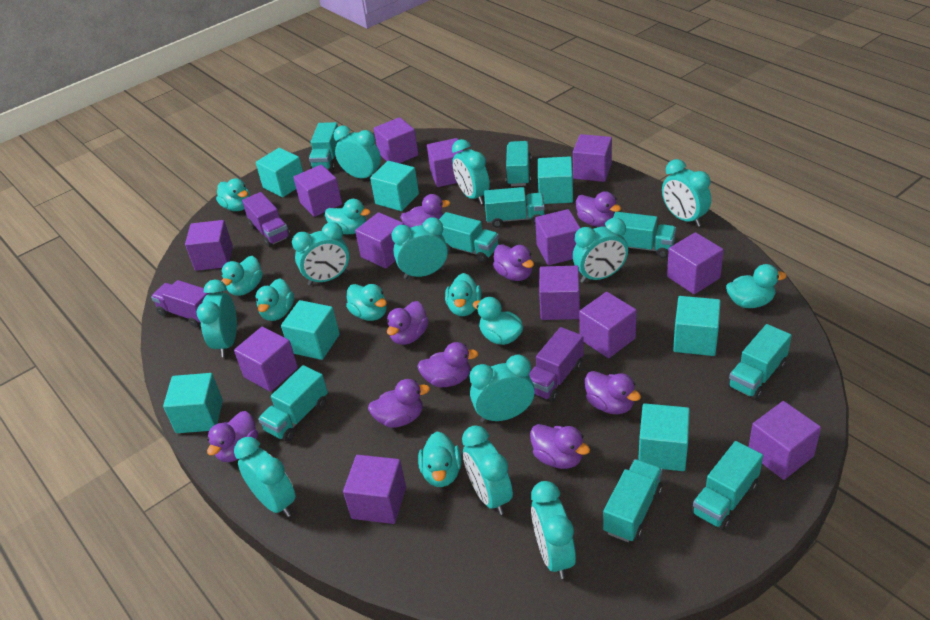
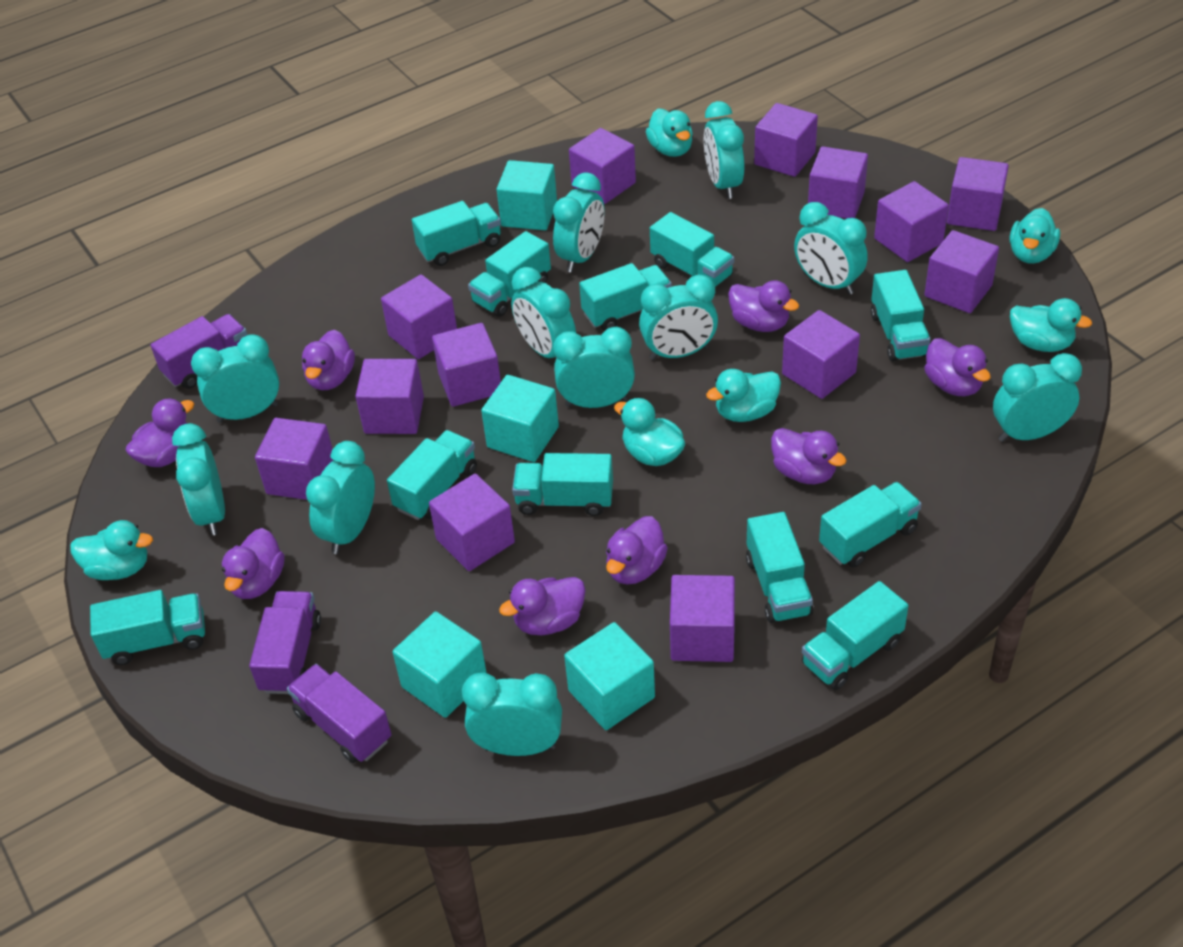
purple duck: [207,411,258,462] [368,379,430,428] [387,301,429,345] [400,194,451,228] [417,342,479,387] [493,244,534,281] [530,424,590,469] [576,191,621,227] [585,371,641,414] = 9 -> [126,398,195,467] [222,528,284,599] [302,330,355,390] [499,577,585,635] [606,516,668,585] [728,280,799,332] [771,428,847,484] [924,338,991,396] = 8
turquoise cube: [163,373,223,433] [256,148,303,197] [281,300,340,360] [370,161,419,211] [538,157,573,204] [638,404,690,471] [673,296,721,356] = 7 -> [393,611,487,718] [481,375,559,462] [497,160,557,230] [564,622,655,730] = 4
turquoise duck: [216,178,250,211] [221,256,263,296] [255,278,294,321] [325,199,371,234] [346,284,387,321] [418,432,461,487] [445,273,481,316] [473,297,523,345] [726,264,787,308] = 9 -> [70,520,153,580] [614,398,685,466] [646,108,693,157] [706,369,781,422] [1010,208,1060,264] [1010,298,1092,352] = 6
turquoise truck: [258,365,328,442] [309,122,341,171] [439,212,499,263] [484,187,545,228] [506,141,531,186] [603,459,663,542] [613,212,676,258] [691,441,763,530] [728,324,792,400] = 9 -> [90,590,205,665] [387,430,477,520] [412,201,501,266] [468,231,551,317] [512,453,613,516] [579,263,672,331] [650,212,734,287] [746,512,813,623] [802,581,909,690] [819,482,922,567] [871,270,931,362] = 11

